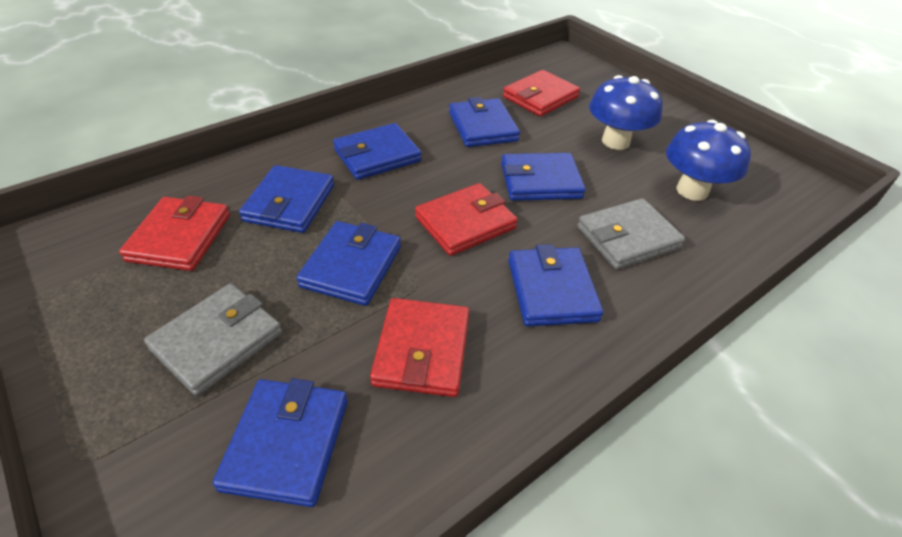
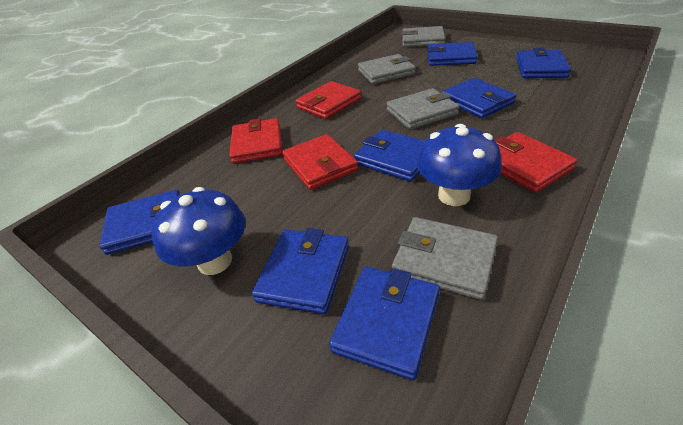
grey wallet: [144,284,282,396] [577,198,685,269] = 2 -> [358,54,416,84] [387,88,459,129] [392,217,498,300] [401,26,445,47] = 4

